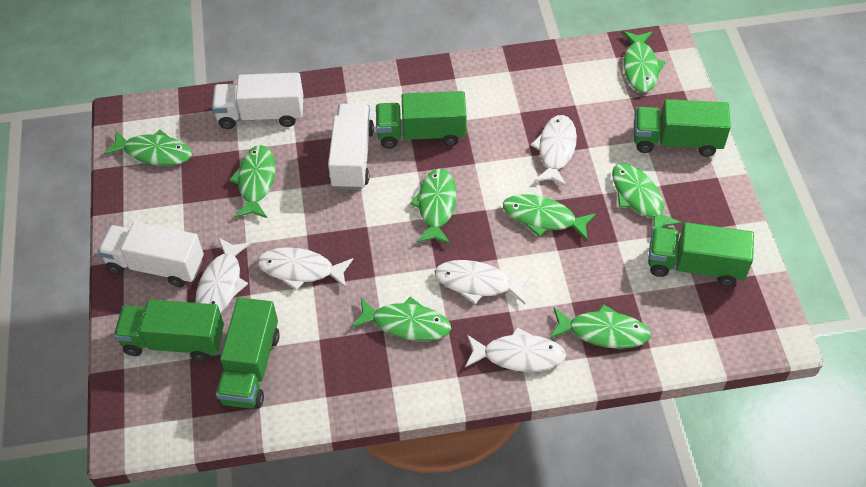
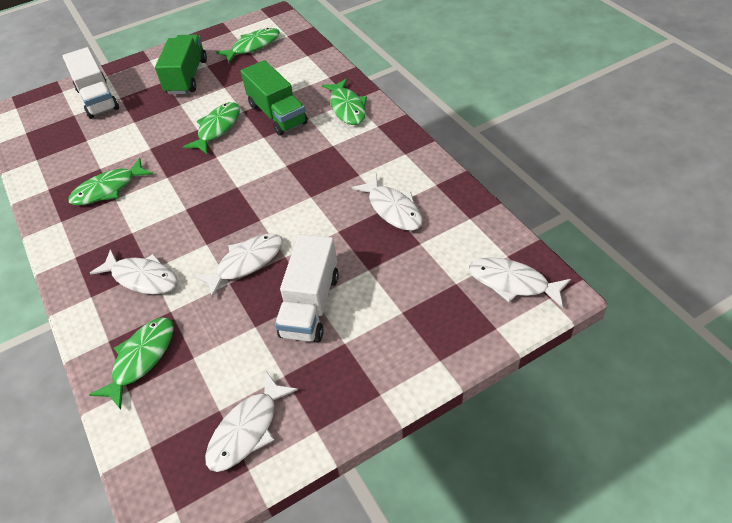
green fish: [103,130,192,166] [229,145,275,218] [351,297,451,341] [410,168,456,245] [503,194,596,240] [550,304,651,349] [612,163,682,228] [622,31,665,93] = 8 -> [68,158,153,205] [89,317,174,410] [183,102,240,154] [216,28,280,63] [322,78,367,125] = 5
green truck: [114,299,224,362] [216,297,280,409] [376,91,467,149] [634,99,731,157] [648,222,754,286] = 5 -> [155,34,207,94] [241,60,308,136] = 2
white truck: [98,222,204,287] [212,73,303,129] [328,104,374,190] = 3 -> [63,47,119,119] [275,234,339,342] = 2

